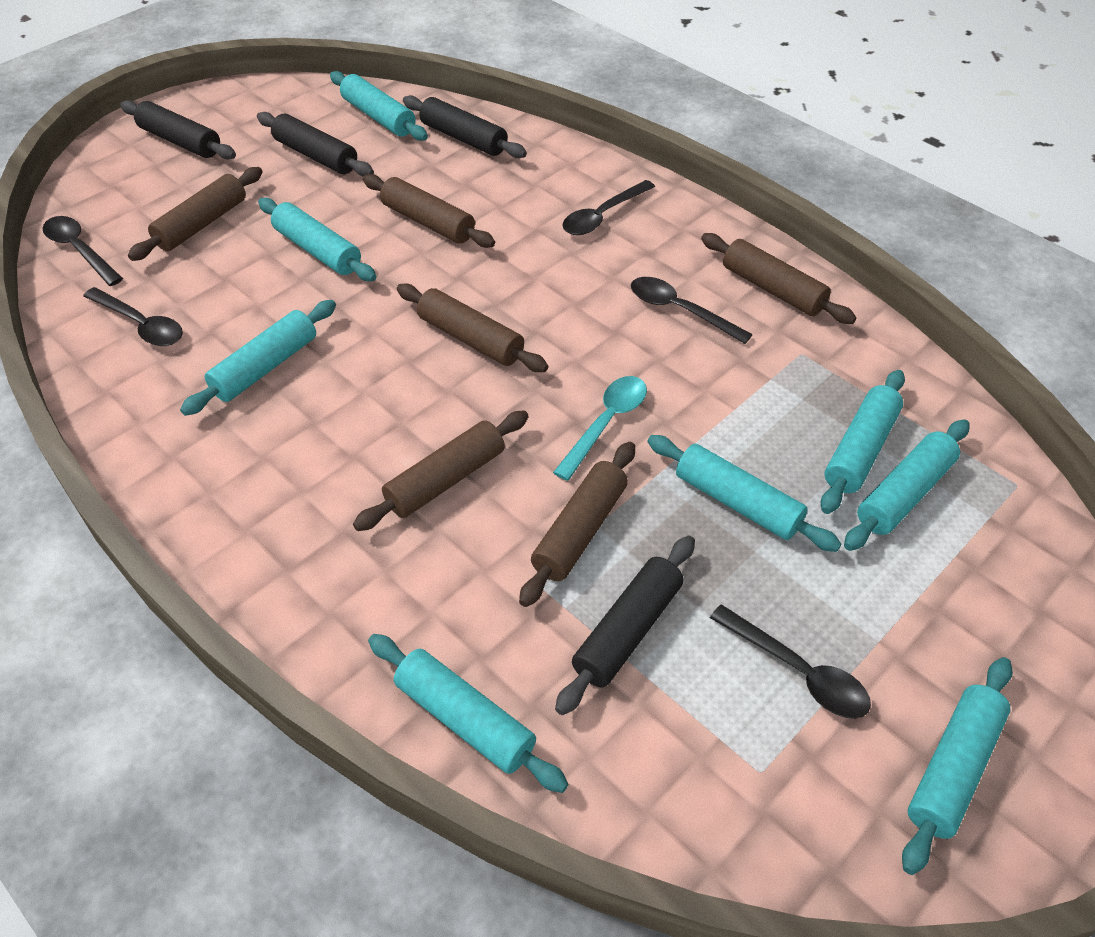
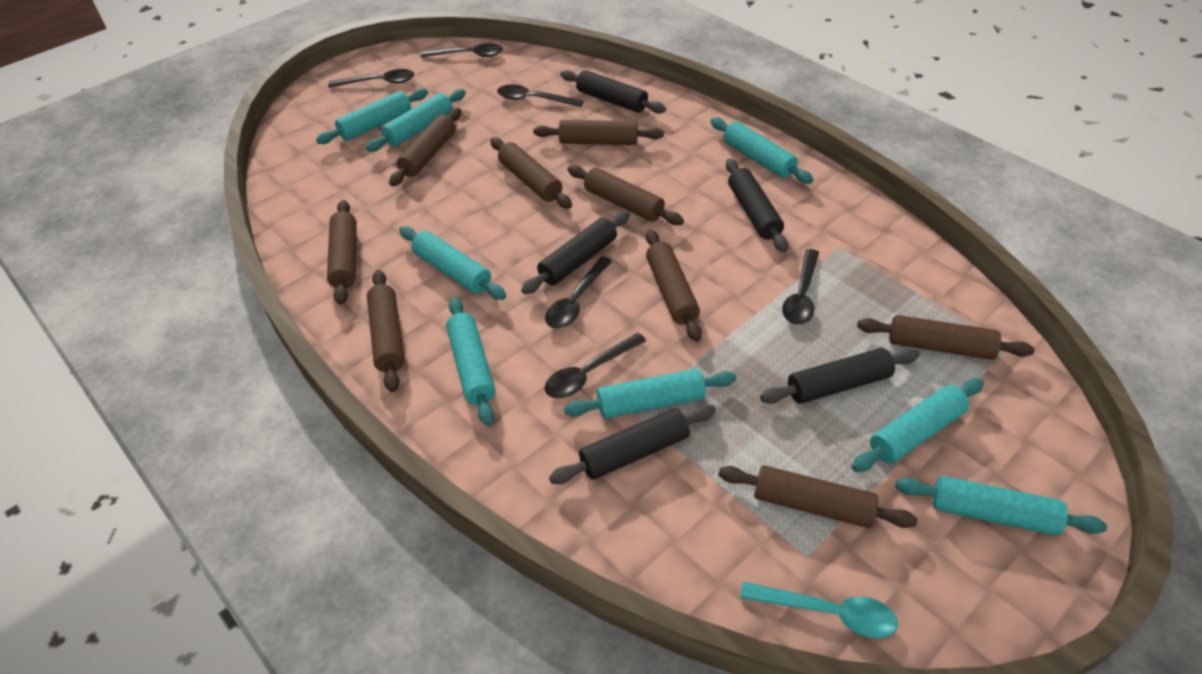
black rolling pin: [120,100,236,160] [257,112,374,176] [403,95,527,158] [555,536,695,715] = 4 -> [521,211,630,294] [549,405,716,484] [560,70,666,114] [726,159,788,252] [760,348,920,404] = 5
black spoon: [43,216,123,286] [83,287,183,346] [562,180,655,235] [631,277,753,344] [710,604,871,719] = 5 -> [328,69,414,88] [421,43,503,57] [497,85,584,107] [545,257,612,329] [545,333,646,398] [782,249,819,325] = 6
brown rolling pin: [128,167,263,261] [353,410,529,531] [363,174,495,248] [397,284,548,372] [519,442,635,607] [701,233,856,324] = 6 -> [327,200,357,305] [367,270,405,392] [389,108,461,186] [490,137,572,209] [533,120,664,145] [568,165,684,225] [646,229,702,342] [718,465,917,528] [857,315,1035,360] = 9

